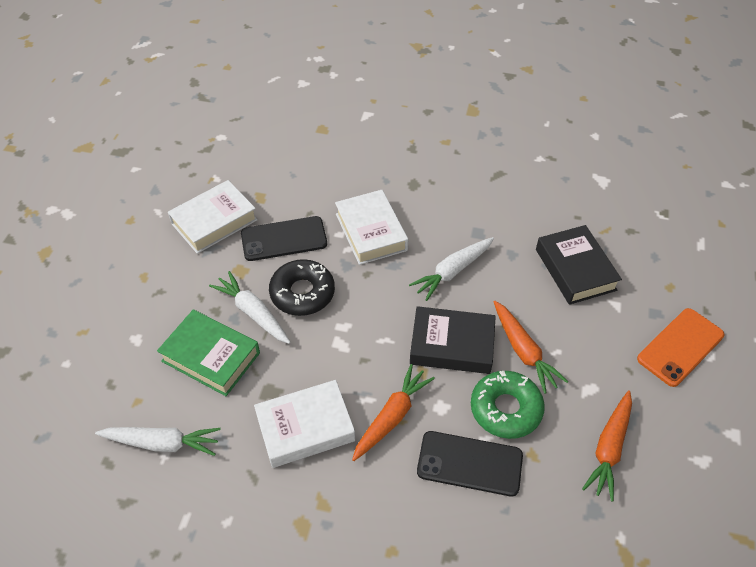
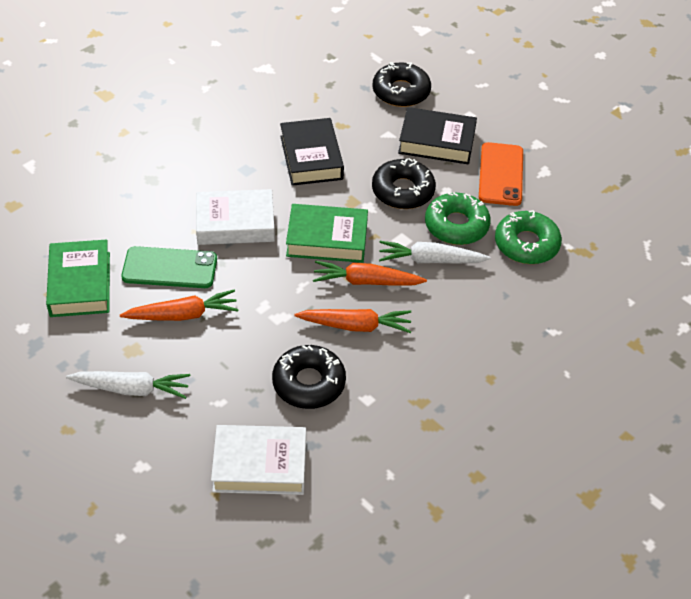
black donut: [269,259,335,316] = 1 -> [272,345,346,409] [372,62,431,107] [372,158,436,209] = 3
black phone: [241,216,327,261] [417,431,523,496] = 2 -> none = 0
green book: [157,309,260,396] = 1 -> [46,239,110,317] [286,204,368,263] = 2
green donut: [471,371,545,439] = 1 -> [425,192,491,245] [495,210,562,264] = 2
green phone: none = 0 -> [121,246,217,288] = 1
white book: [168,180,258,254] [254,380,355,468] [335,190,408,265] = 3 -> [196,189,275,245] [211,425,306,495] = 2
white carrot: [95,427,221,456] [209,271,291,344] [409,237,494,301] = 3 -> [66,371,190,399] [379,241,491,264] = 2

